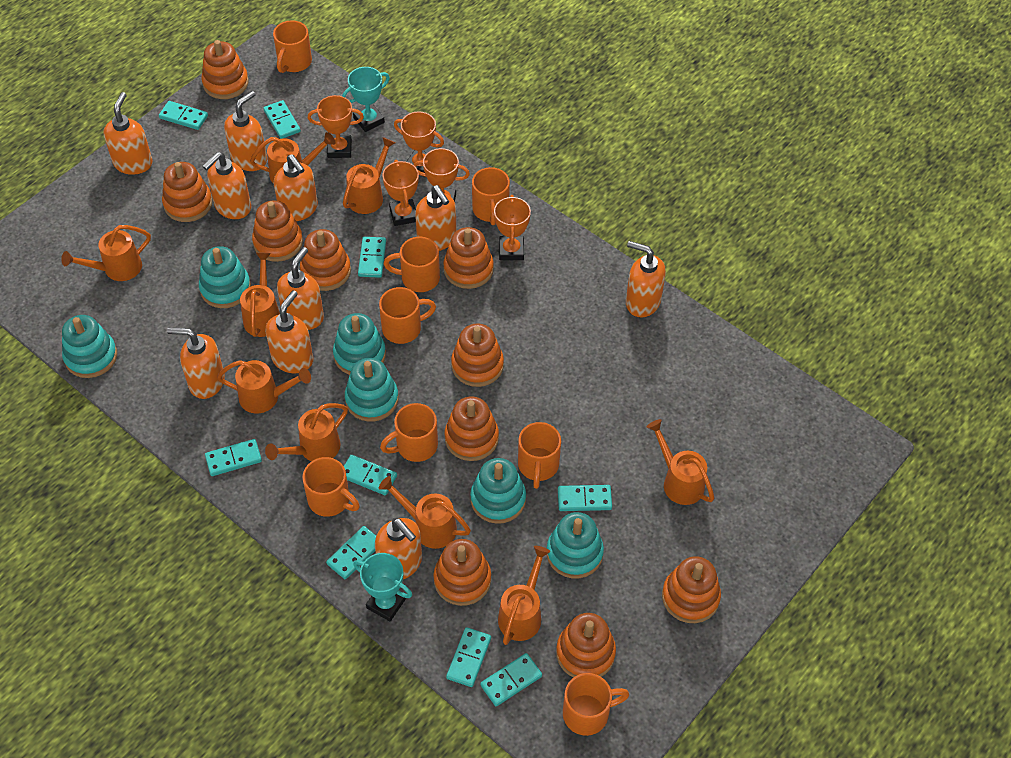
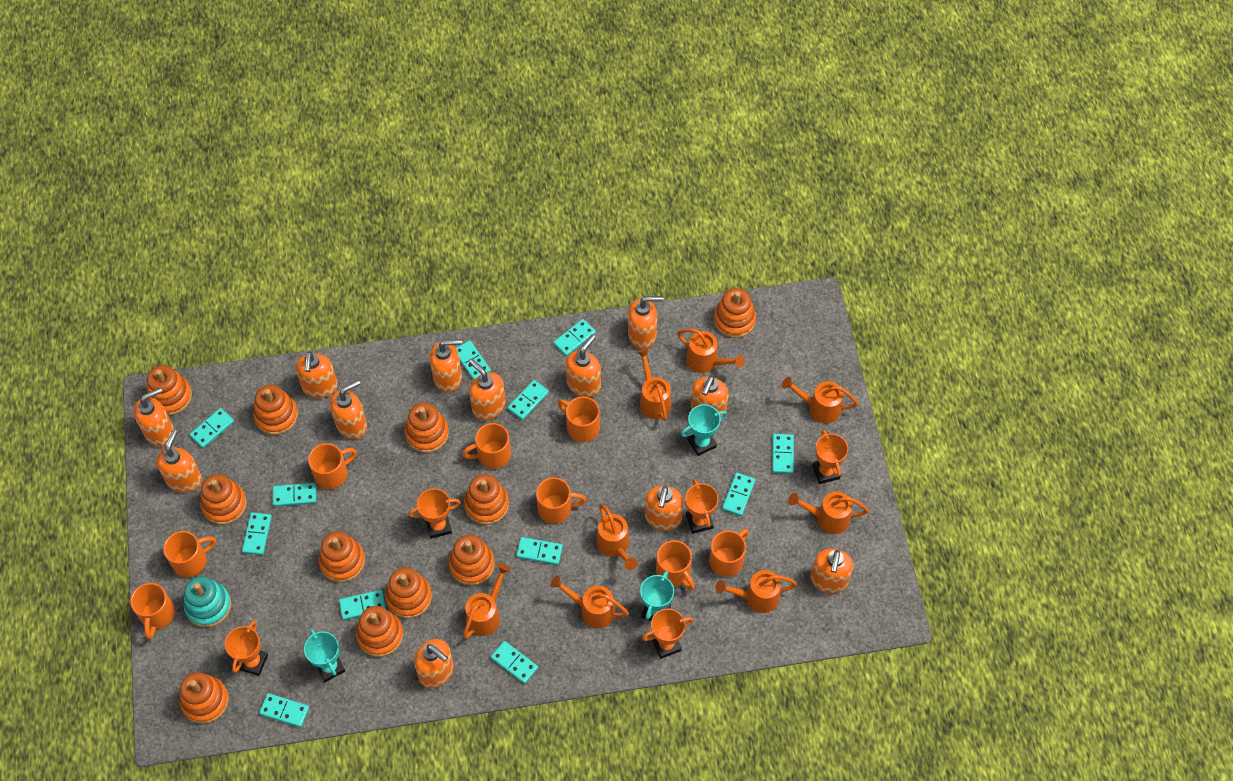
orange soap dispenser: [103,92,153,175] [167,327,225,399] [202,152,251,219] [224,91,267,171] [265,290,313,373] [274,154,318,221] [277,247,324,330] [375,518,422,579] [415,185,457,251] [626,241,666,317] = 10 -> [134,388,174,446] [156,429,202,493] [295,351,338,398] [330,380,367,439] [414,639,454,688] [430,339,462,392] [469,359,506,420] [566,335,601,397] [628,296,663,349] [645,486,684,531] [691,375,729,417] [810,549,853,594] = 12
orange stacking toy: [162,162,213,222] [201,40,249,99] [252,200,303,262] [300,229,351,291] [433,539,491,606] [443,227,494,289] [445,397,499,461] [451,324,504,387] [556,613,616,678] [662,556,721,623] = 10 -> [147,365,192,416] [179,672,229,724] [200,474,247,525] [253,385,298,435] [318,531,365,582] [356,606,403,657] [385,568,432,619] [404,403,449,453] [449,535,495,586] [464,474,509,525] [713,288,756,338] = 11
orange watering can: [61,225,151,281] [217,360,311,413] [240,252,280,337] [250,132,336,184] [265,403,348,461] [343,137,395,214] [379,476,471,549] [498,546,550,645] [647,419,714,505] = 9 -> [463,564,511,639] [550,576,629,629] [596,504,638,570] [636,348,672,421] [677,329,745,373] [715,570,797,613] [782,377,859,424] [788,491,869,534] = 8
turquoise domino: [159,101,208,130] [205,439,262,476] [263,100,301,139] [326,526,376,579] [344,455,397,495] [358,237,386,278] [446,627,491,687] [480,653,542,706] [558,485,612,511] = 9 -> [189,408,234,448] [242,512,272,555] [259,693,309,727] [273,483,316,507] [339,590,386,620] [456,340,491,380] [491,641,538,684] [507,380,549,420] [516,537,563,565] [553,319,596,356] [722,473,755,516] [772,434,794,474] = 12
turquoise stacking toy: [62,315,117,378] [199,246,251,308] [333,313,386,375] [345,358,398,422] [470,458,526,524] [547,512,604,578] = 6 -> [184,576,232,628] = 1
turquoise trophy: [342,67,390,132] [353,553,412,621] = 2 -> [304,628,345,682] [640,571,674,621] [681,404,727,456] = 3

